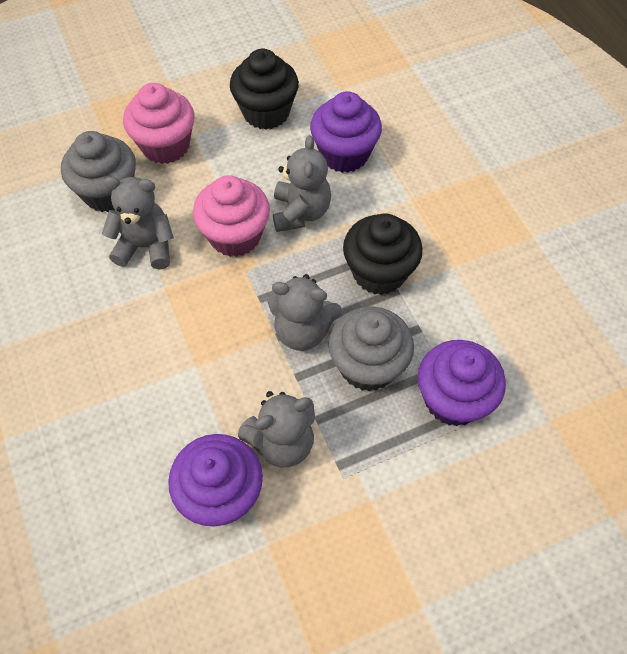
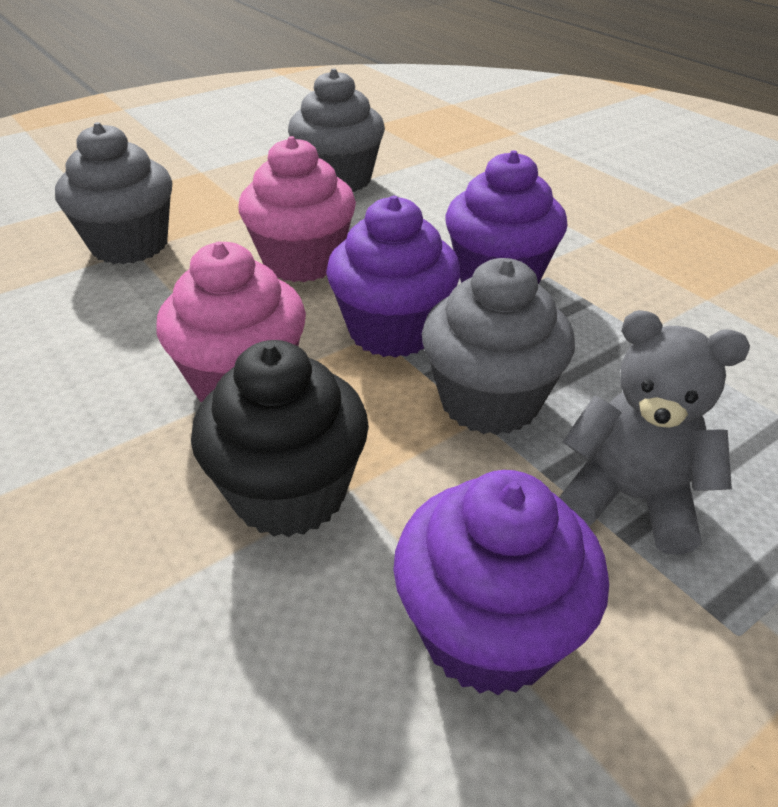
black cupcake: [230,49,299,130] [343,213,423,295] = 2 -> [191,340,369,537] = 1
grey cupcake: [61,131,136,212] [328,306,414,392] = 2 -> [55,122,172,264] [288,68,385,192] [422,258,575,435] = 3
grey teddy bear: [102,177,174,269] [238,391,315,467] [267,274,342,351] [273,135,331,232] = 4 -> [559,310,750,555] = 1

